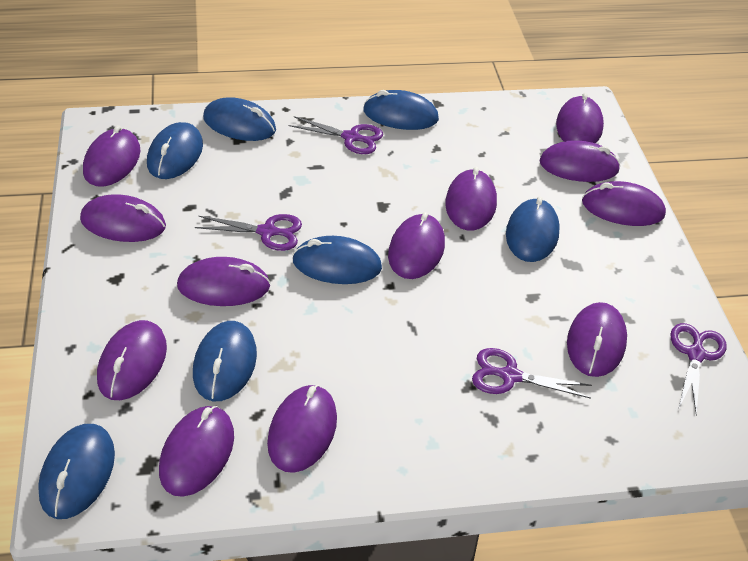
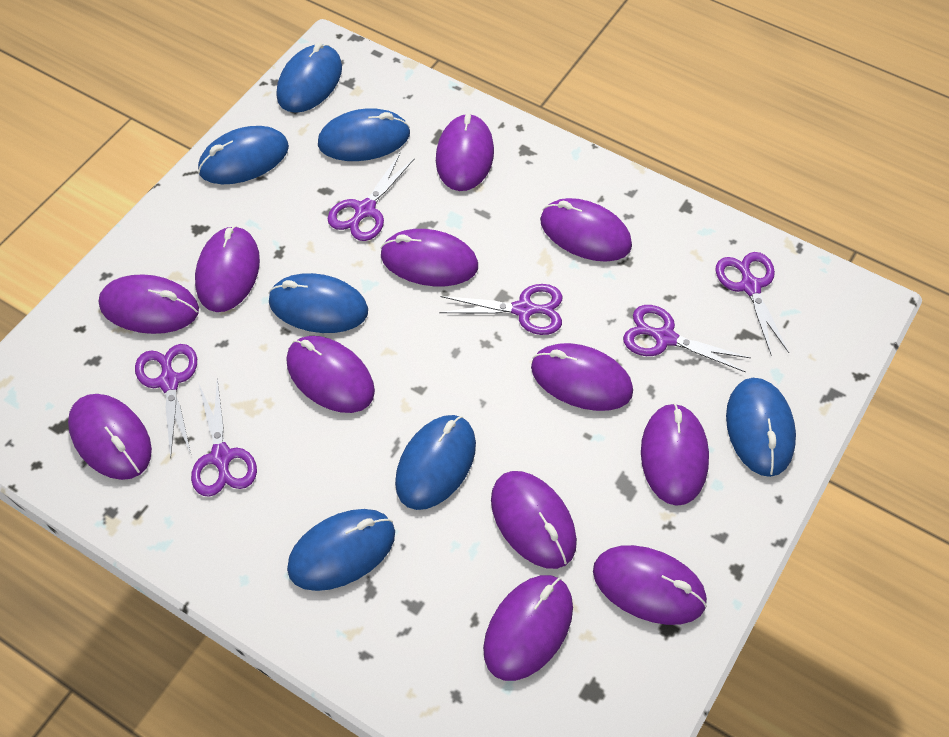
purple scissors: [195,214,302,251] [288,116,383,154] [472,348,592,399] [670,323,726,415] = 4 -> [135,344,197,458] [191,378,257,497] [327,153,415,241] [439,284,563,335] [623,305,751,373] [715,252,789,356] = 6

